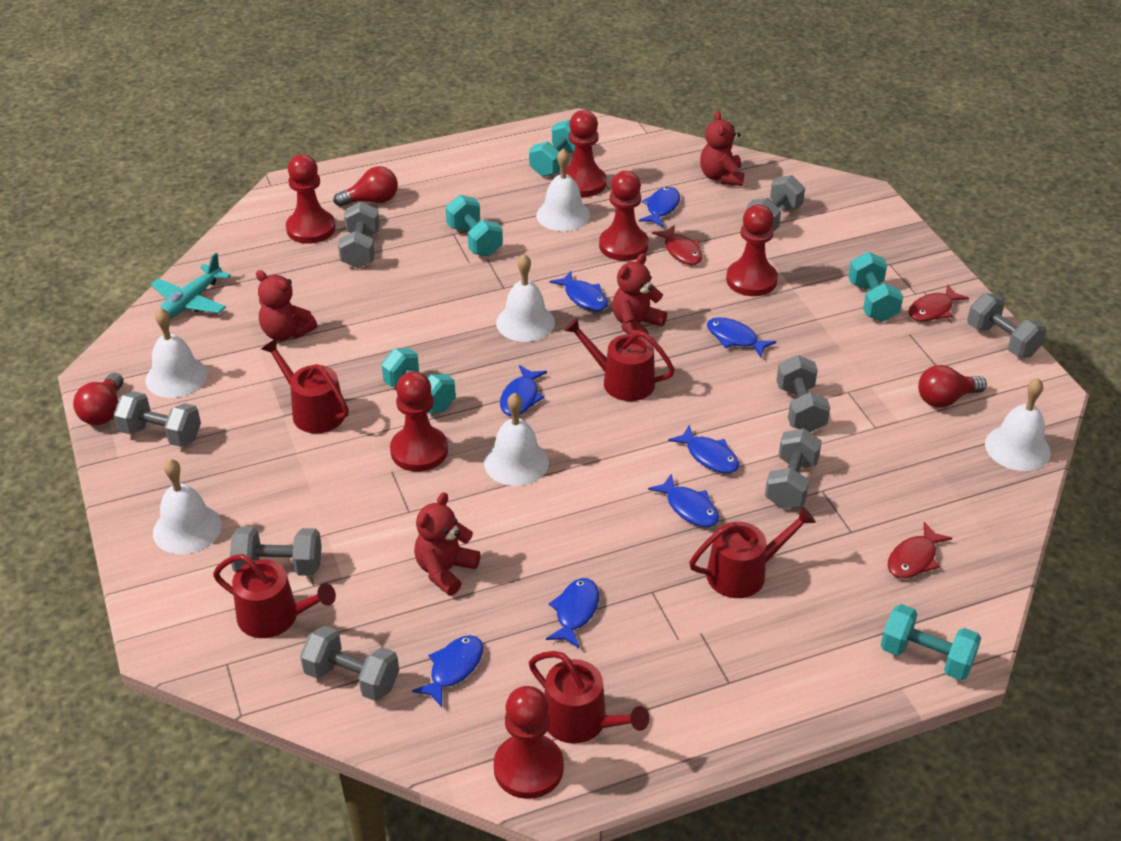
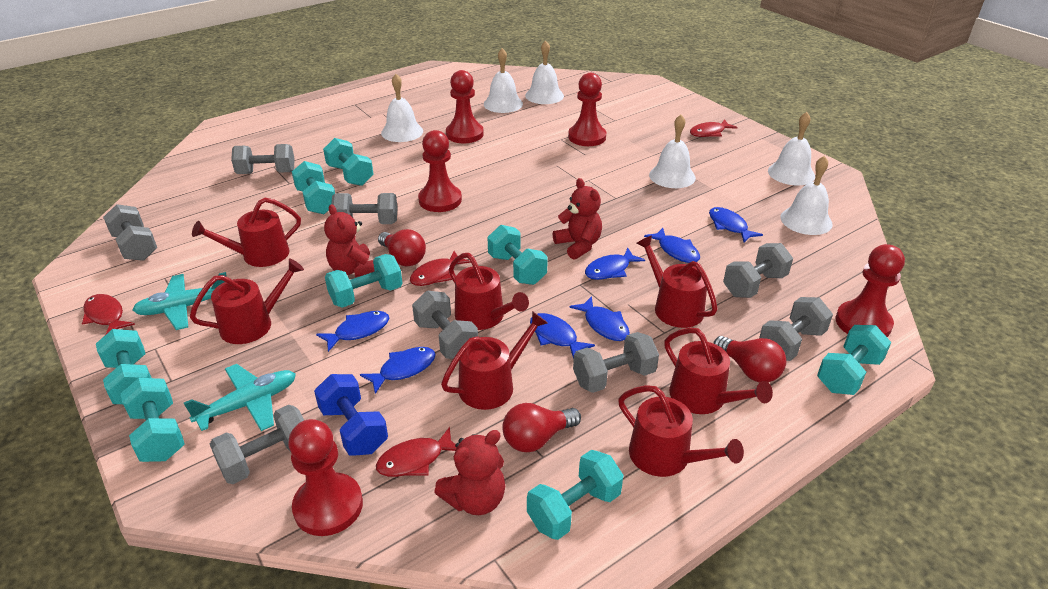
blue dumbbell: none = 0 -> [314,374,388,456] = 1
blue fish: [412,635,483,707] [500,365,547,416] [546,578,599,648] [550,271,608,311] [639,187,680,227] [648,474,719,527] [668,425,739,473] [707,317,776,357] = 8 -> [316,311,389,352] [360,347,436,394] [530,313,595,359] [569,296,630,341] [585,248,645,280] [644,228,700,263] [709,207,763,242] = 7
red fish: [652,225,702,265] [888,522,952,578] [908,285,969,321] = 3 -> [82,294,135,334] [376,427,456,477] [410,251,471,286] [690,119,738,137] = 4
red pawn: [286,154,335,244] [390,371,448,472] [494,686,564,799] [566,110,607,197] [599,171,649,261] [726,204,778,296] = 6 -> [288,419,363,536] [418,130,462,212] [446,70,484,143] [568,73,606,146] [836,244,905,337] = 5
red teddy bear: [256,270,317,341] [414,492,480,596] [612,253,667,334] [700,111,744,186] = 4 -> [324,204,375,277] [434,430,505,515] [553,178,602,260] = 3
red watering can: [213,554,336,638] [261,338,349,434] [529,651,649,744] [564,318,675,401] [689,506,816,598] = 5 -> [190,258,304,344] [192,198,301,267] [441,311,548,410] [449,253,529,330] [618,385,744,477] [636,235,718,328] [664,327,773,414] = 7
turquoise dumbbell: [382,348,456,413] [445,195,503,257] [529,120,575,177] [848,252,903,322] [881,604,981,681] = 5 -> [96,329,152,404] [120,378,185,462] [292,161,335,214] [323,138,374,186] [325,254,403,308] [487,225,548,285] [527,450,623,540] [817,325,891,395] = 8
turquoise plane: [151,253,231,319] = 1 -> [133,272,227,330] [184,364,296,431] = 2

